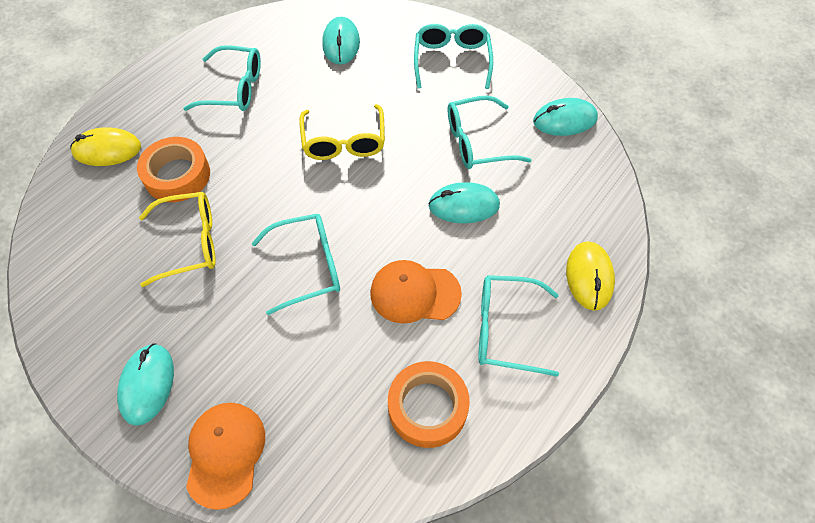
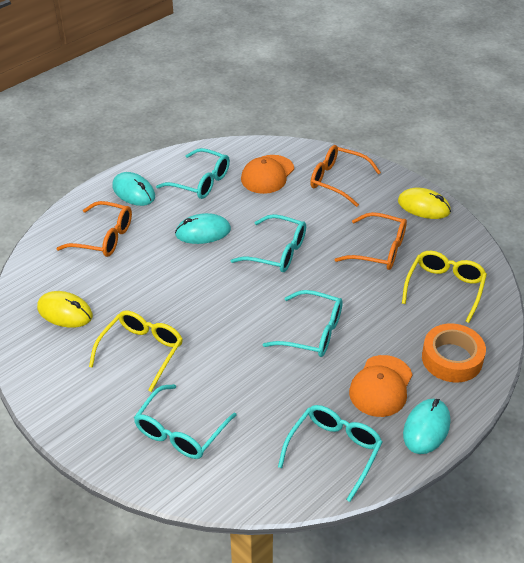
orange glasses: none = 0 -> [56,201,132,257] [310,145,381,207] [334,212,407,270] = 3
orange tape: [137,137,210,202] [388,361,470,448] = 2 -> [422,323,486,383] = 1
turquoise mouse: [117,343,174,426] [322,17,360,65] [428,182,500,223] [533,98,598,136] = 4 -> [113,172,155,206] [175,213,231,244] [403,399,450,454] = 3

